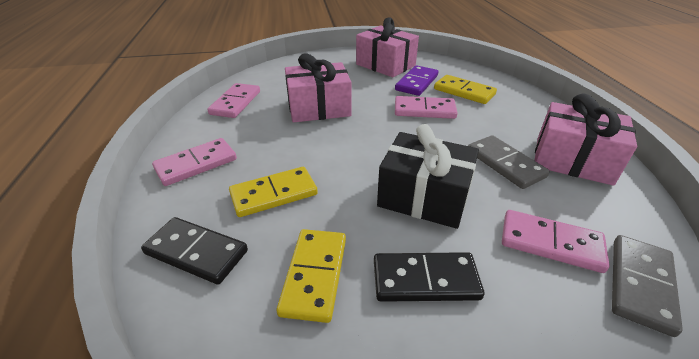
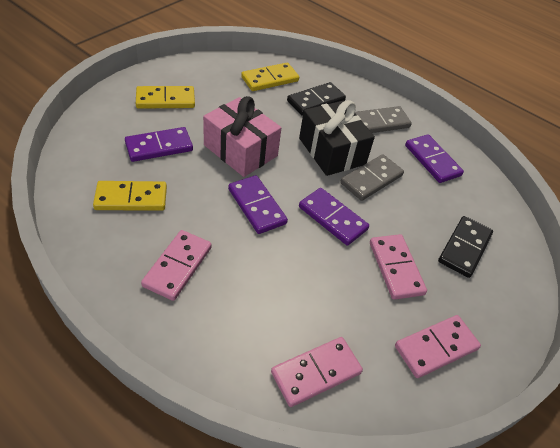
pink gift: [285,53,352,122] [356,17,419,77] [535,93,637,186] = 3 -> [203,96,281,177] = 1
purple domino: [395,65,439,96] = 1 -> [125,127,193,162] [228,175,288,234] [299,188,369,246] [405,134,464,183] = 4

